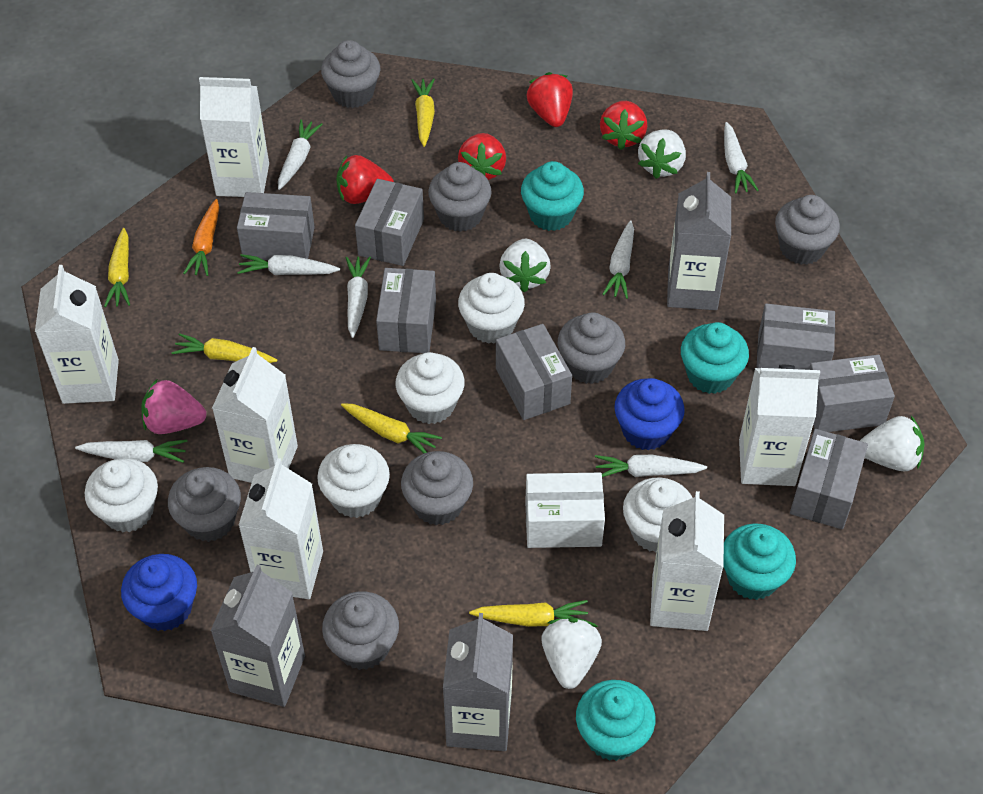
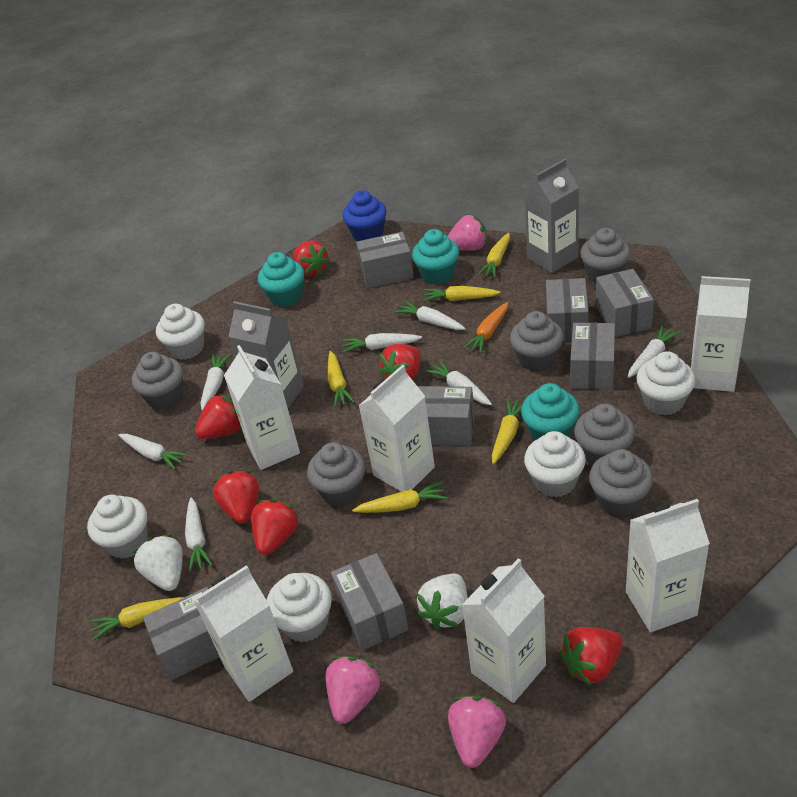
blue cupcake: [121,554,197,631] [614,378,685,450] = 2 -> [343,190,387,241] = 1
grey carton: [210,565,305,707] [443,613,513,751] [667,172,731,310] = 3 -> [228,301,304,408] [524,159,579,273] = 2
grey cupcake: [168,467,241,542] [321,40,380,108] [322,592,399,670] [401,451,473,525] [428,162,492,232] [558,312,625,384] [775,195,840,265] = 7 -> [132,352,183,410] [307,442,366,507] [510,311,564,372] [574,404,635,465] [580,228,631,283] [589,449,653,517] = 6
pink strawberry: [141,379,206,434] = 1 -> [326,656,381,724] [448,215,487,251] [448,696,506,768] = 3
red strawberry: [336,155,394,204] [458,133,506,180] [527,72,573,127] [600,101,647,150] = 4 -> [195,394,241,439] [213,471,259,524] [251,499,299,555] [293,241,330,277] [379,344,421,380] [560,627,623,686] = 6
turquoise cupcake: [521,161,584,231] [576,680,655,761] [681,322,749,394] [723,523,796,600] = 4 -> [258,252,304,307] [412,229,459,285] [521,383,580,441] = 3
white box: [525,473,605,548] = 1 -> none = 0
white strawberry: [499,239,551,292] [541,617,602,689] [638,129,686,179] [860,416,925,471] = 4 -> [133,534,183,591] [417,574,468,630] = 2
yellow carrot: [104,228,130,307] [172,333,277,363] [341,403,442,453] [411,78,435,147] [469,600,588,627] = 5 -> [90,597,184,641] [328,351,355,408] [352,481,447,513] [423,286,501,302] [478,233,510,278] [492,398,522,464] = 6

